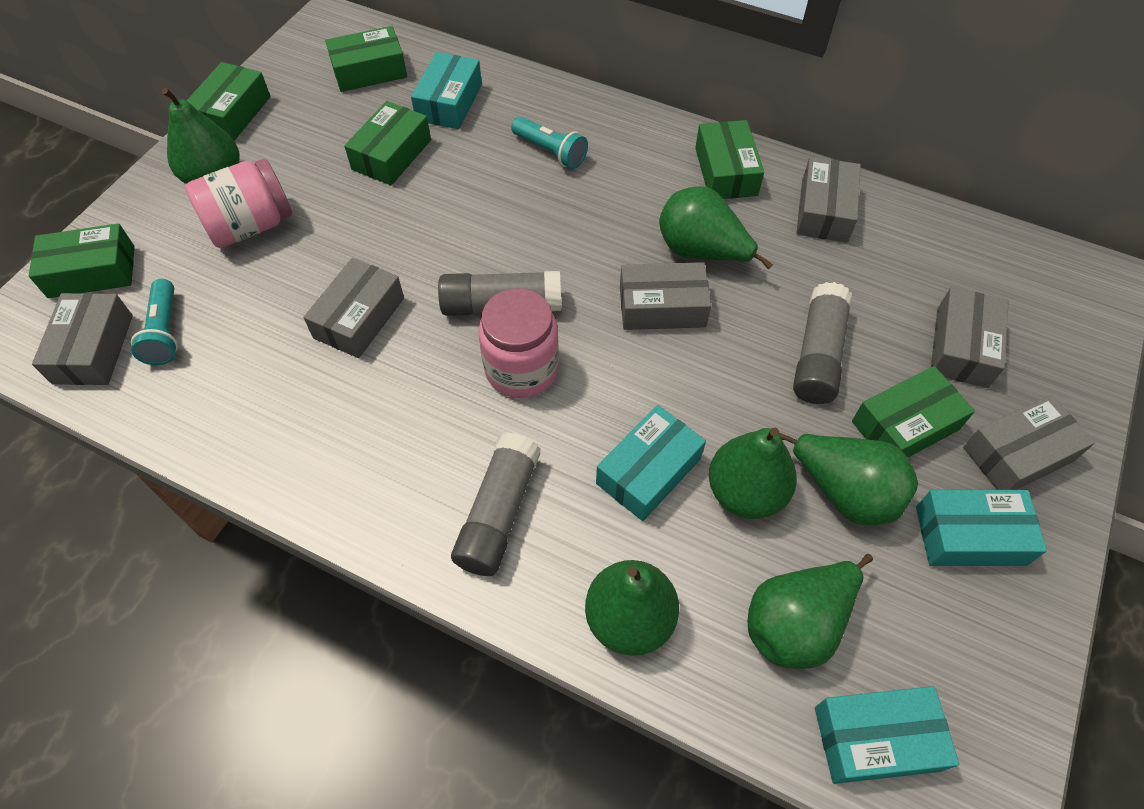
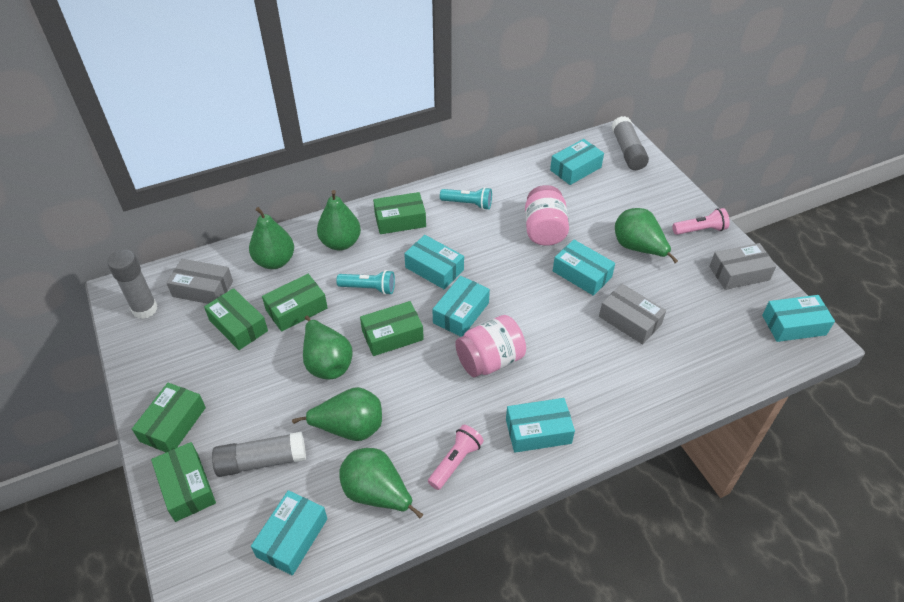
grey box: [32,293,133,385] [303,258,404,358] [620,262,711,330] [796,157,861,243] [931,287,1009,388] [963,395,1095,490] = 6 -> [166,259,233,304] [599,284,666,344] [709,243,777,290] = 3
pink flashlight: none = 0 -> [428,425,484,490] [672,208,730,235] = 2
turquoise box: [411,52,482,129] [596,405,706,521] [815,686,959,784] [916,490,1047,566] = 4 -> [251,490,327,576] [404,235,464,289] [432,276,490,337] [506,398,575,453] [550,139,604,185] [553,240,615,296] [762,295,835,342] = 7

